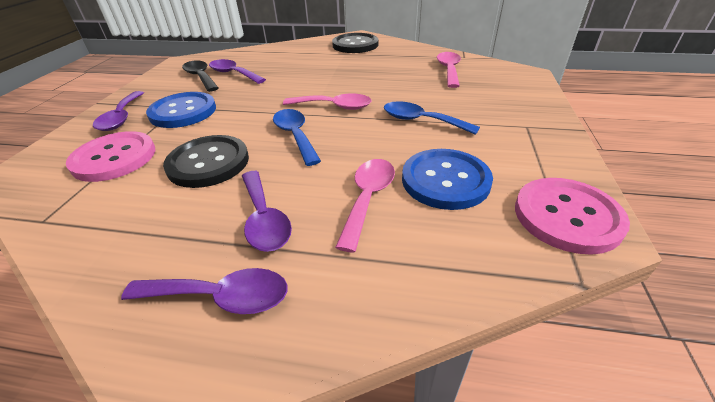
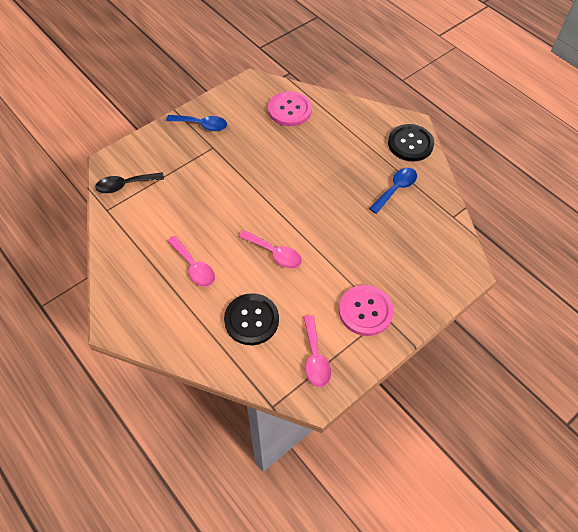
blue button: [146,92,216,128] [402,149,493,210] = 2 -> none = 0
purple spoon: [93,91,144,131] [121,268,288,314] [209,59,266,84] [242,171,292,252] = 4 -> none = 0

